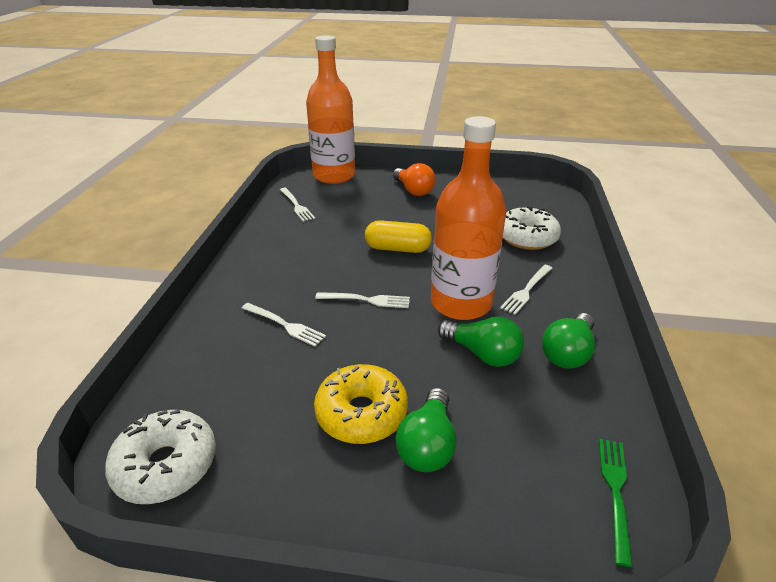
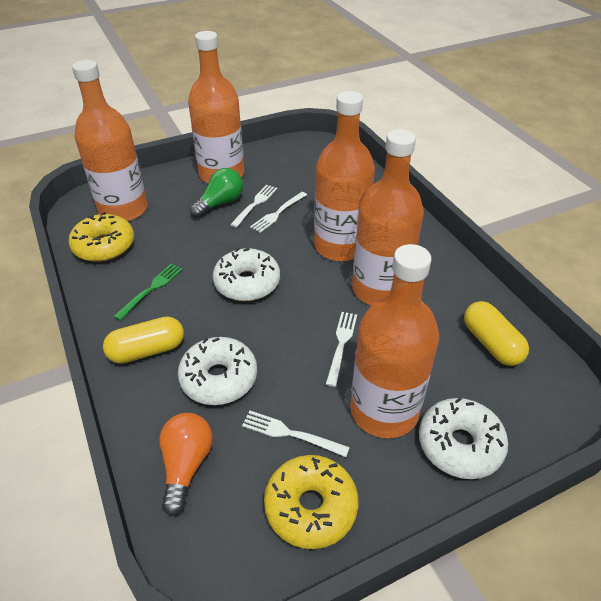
green light bulb: [395,388,457,472] [438,317,524,367] [542,313,595,369] = 3 -> [190,168,243,218] = 1
orange bottle: [306,35,355,184] [431,116,506,320] = 2 -> [72,60,148,222] [188,31,244,183] [314,91,375,261] [350,244,439,438] [352,129,424,305] = 5
white donut: [105,410,216,504] [503,206,561,250] = 2 -> [178,337,257,405] [213,248,280,301] [419,397,508,479] = 3
yellow capsule: [365,220,432,253] = 1 -> [103,317,184,364] [464,301,529,366] = 2
yellow donut: [314,364,408,444] = 1 -> [68,212,134,262] [264,455,358,549] = 2

